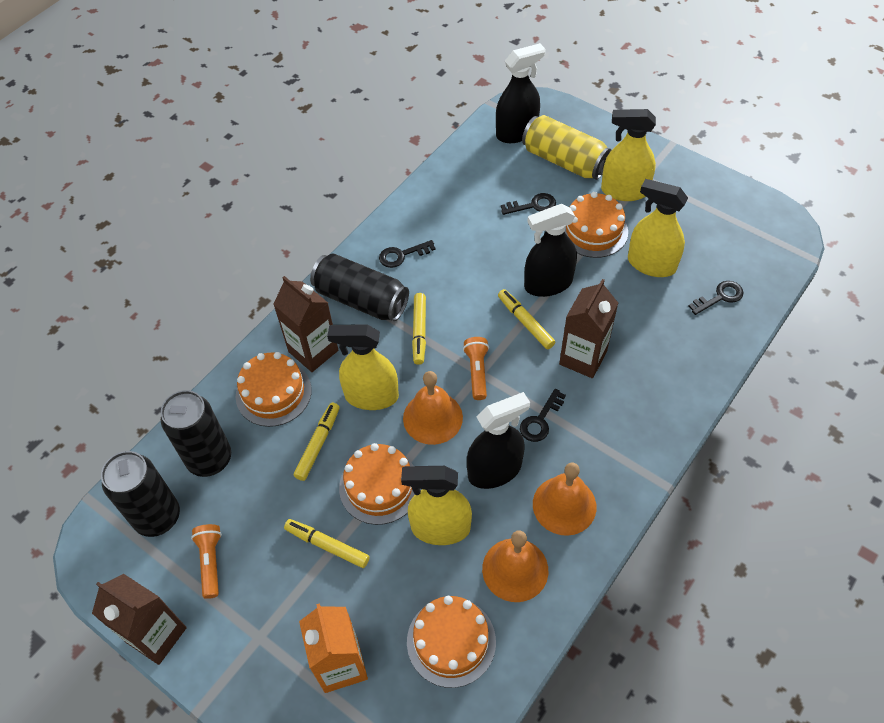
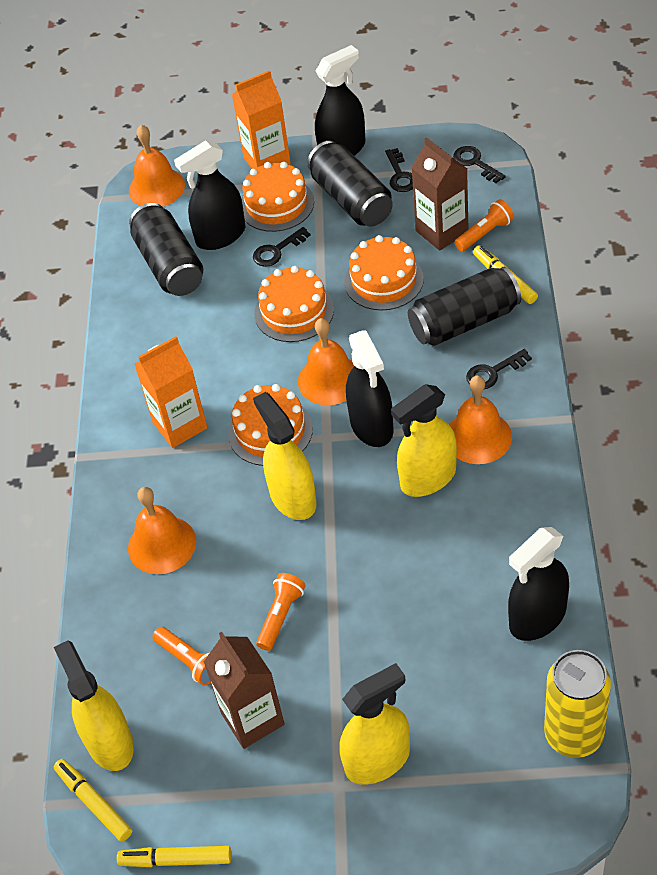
black spray bottle: [467,392,530,489] [496,43,546,143] [524,204,577,297] = 3 -> [174,140,245,250] [315,45,365,156] [346,330,393,447] [508,527,569,641] = 4
brown carton: [92,574,187,665] [273,276,338,372] [559,279,618,378] = 3 -> [204,632,284,749] [411,137,469,250] = 2
orange bell: [403,371,463,445] [482,530,548,602] [533,463,596,536] = 3 -> [128,487,196,574] [129,125,185,207] [298,318,354,405] [449,375,512,464] = 4
orange carton: [299,603,368,693] = 1 -> [134,336,207,448] [232,70,291,169] = 2
orange flashlight: [191,524,222,599] [463,337,489,400] = 2 -> [152,627,211,685] [256,573,306,651] [455,199,514,251] = 3
yellow marker: [284,519,370,568] [294,402,340,481] [412,293,426,365] [498,289,555,350] = 4 -> [54,759,132,842] [117,846,232,867] [473,245,538,304] = 3

